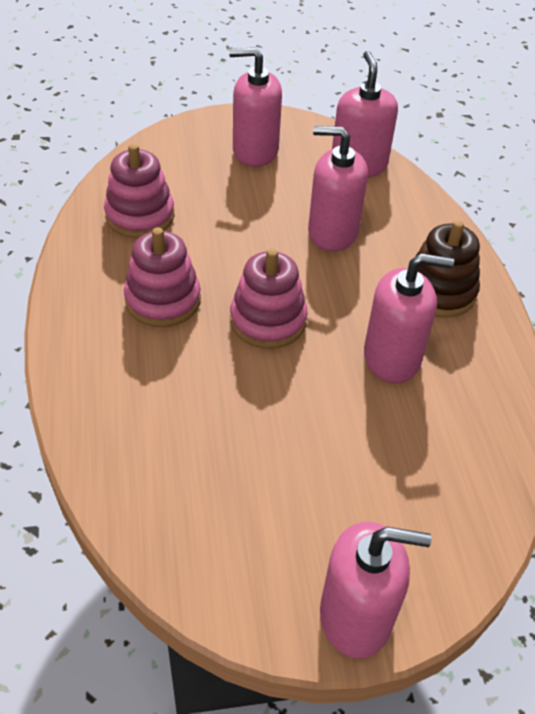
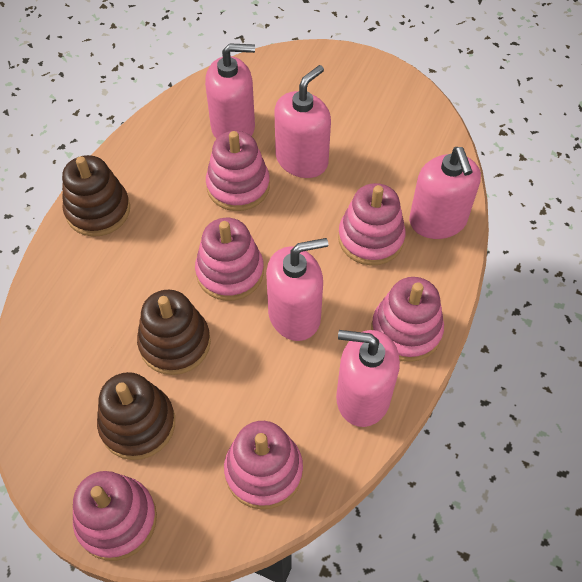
brown stacking toy: [415,220,480,317] = 1 -> [62,155,130,237] [97,372,175,460] [137,290,211,375] = 3
pink stacking toy: [104,144,174,238] [124,227,201,327] [230,248,308,349] = 3 -> [73,471,157,561] [195,218,264,301] [206,131,270,211] [224,421,303,509] [338,183,406,266] [371,277,444,362] = 6

